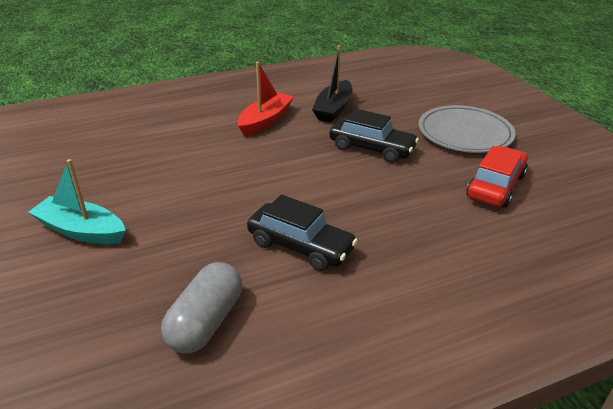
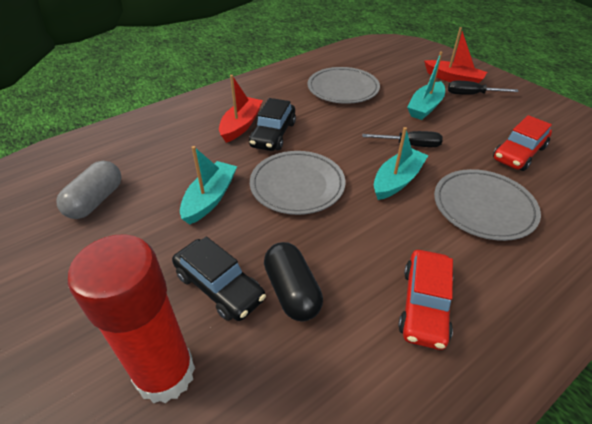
black boat: [312,45,353,123] = 1 -> none = 0
black capsule: none = 0 -> [264,242,323,322] = 1
black screwdriver: none = 0 -> [362,131,443,147] [448,81,519,95] = 2
grey plate: [419,105,516,153] = 1 -> [250,151,345,215] [308,67,380,104] [434,169,541,241] = 3
red boat: [238,62,294,136] = 1 -> [219,75,263,143] [424,27,487,83] = 2
red car: [466,146,528,208] = 1 -> [398,250,453,350] [493,115,552,171] = 2
red glue stick: none = 0 -> [68,234,195,403] = 1
turquoise boat: [29,159,126,244] = 1 -> [180,146,237,225] [374,127,428,200] [407,51,445,120] = 3

